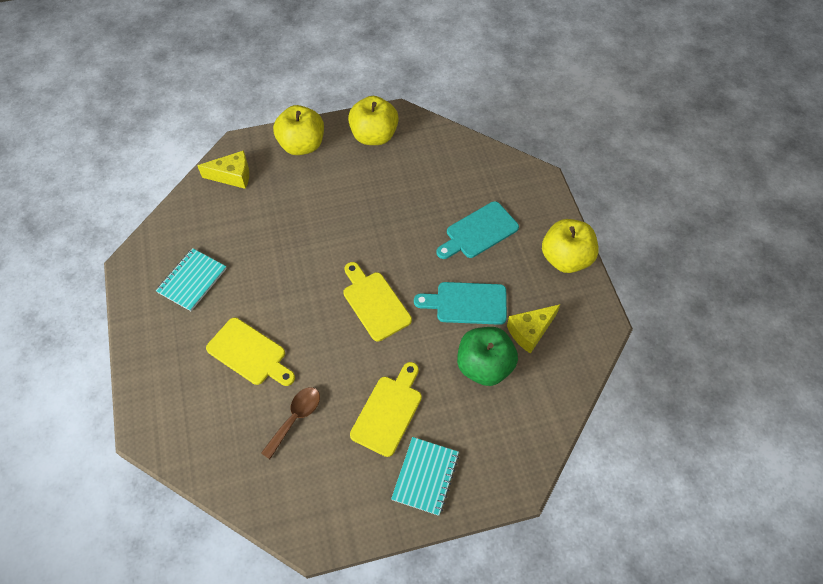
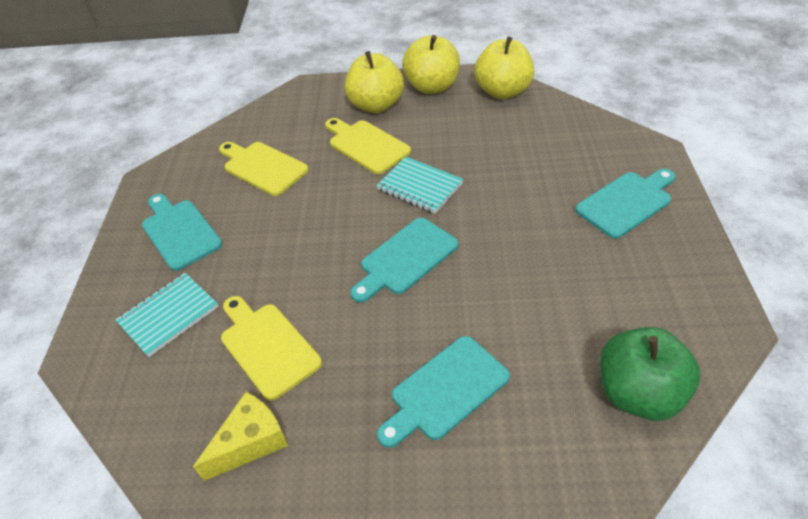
brown spoon: [261,387,320,459] = 1 -> none = 0
turquoise cutting board: [414,282,507,325] [437,201,519,259] = 2 -> [142,194,222,271] [350,218,458,303] [377,336,510,448] [575,169,675,239] = 4
yellow cheese: [197,150,249,189] [507,304,560,354] = 2 -> [193,392,288,481] = 1

